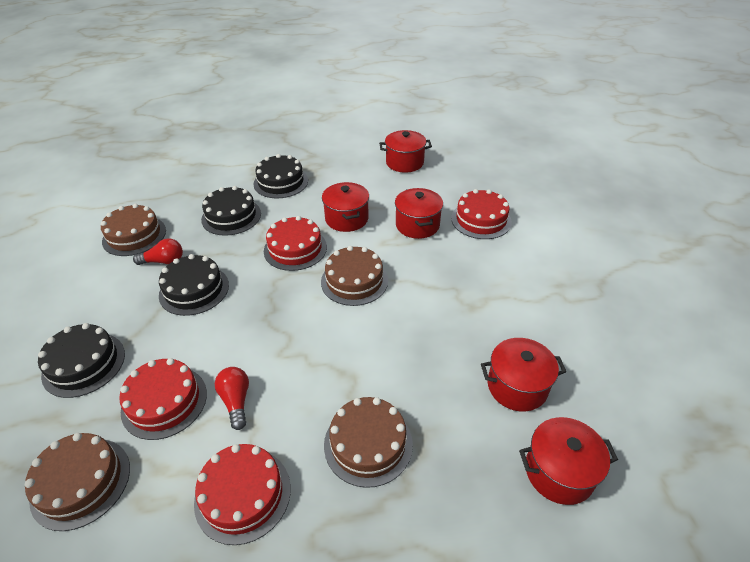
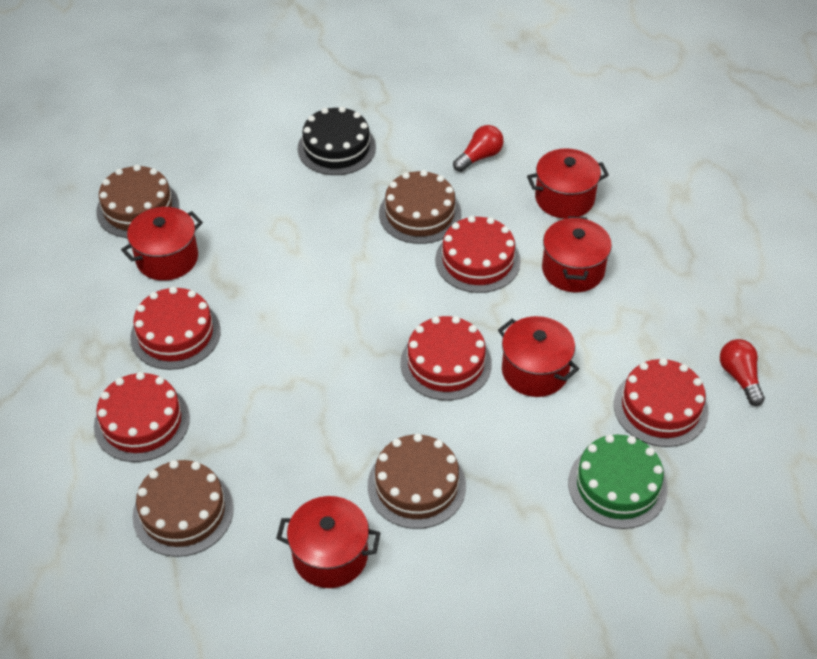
black cake: [38,323,125,398] [159,254,229,316] [201,186,261,236] [254,154,308,198] = 4 -> [298,106,376,175] = 1
green cake: none = 0 -> [568,434,668,529] = 1
red cake: [119,358,207,440] [194,444,291,545] [264,216,327,271] [451,189,512,239] = 4 -> [94,372,190,462] [130,287,221,370] [401,316,492,400] [435,216,521,293] [614,358,709,447] = 5

